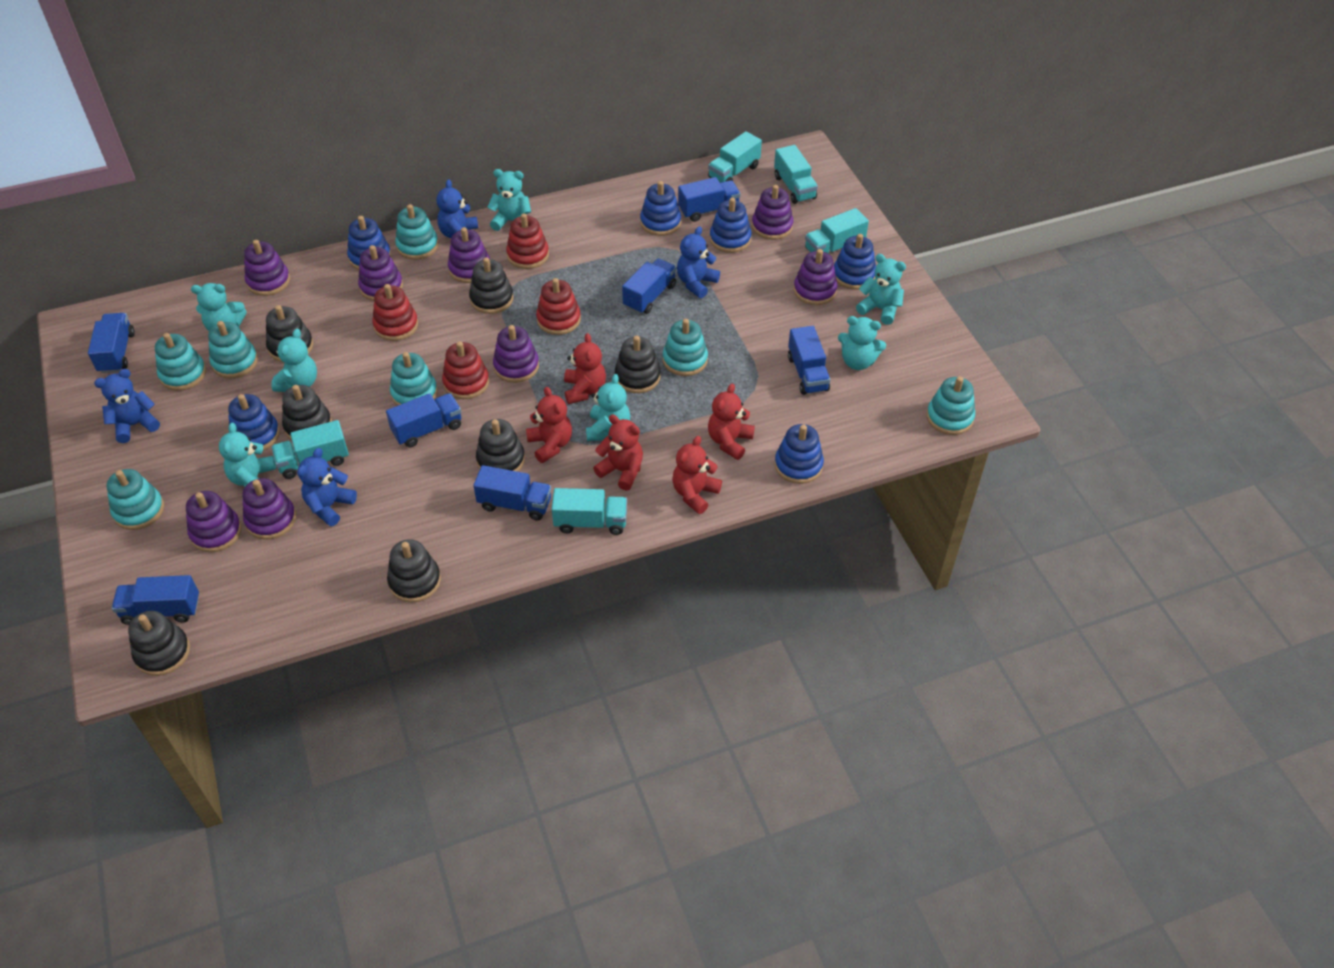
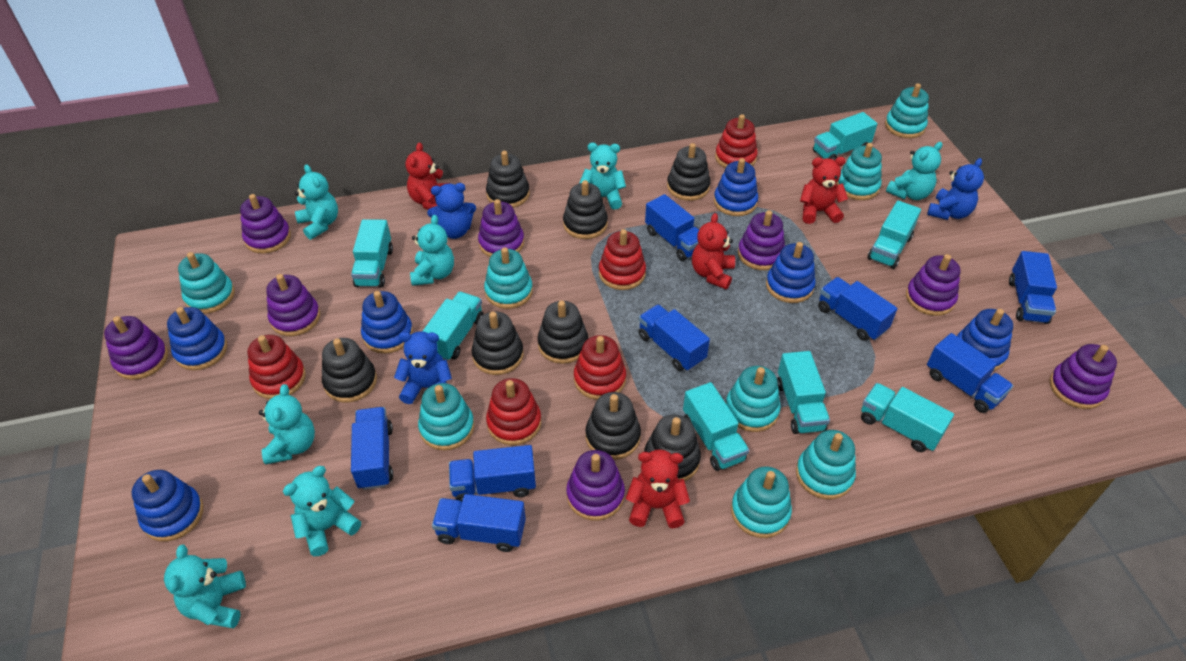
black stacking toy: [128,611,190,676] [266,305,313,362] [282,385,332,440] [387,539,441,603] [469,257,513,314] [476,419,525,472] [615,336,660,393] = 7 -> [322,338,377,403] [472,312,524,375] [486,151,530,208] [538,301,588,364] [563,180,608,239] [585,392,641,460] [644,414,701,481] [667,143,711,201] = 8
blue teddy bear: [94,369,160,443] [297,448,357,527] [437,179,478,238] [677,226,720,298] = 4 -> [394,331,452,404] [427,183,476,239] [927,158,984,220] = 3
blue truck: [88,313,135,373] [112,575,199,625] [386,393,461,447] [473,465,552,520] [622,258,676,314] [678,177,741,222] [788,326,830,395] = 7 -> [351,407,393,490] [432,494,526,552] [449,445,536,502] [639,304,710,371] [645,194,699,261] [818,277,897,341] [927,333,1013,413] [1009,251,1057,324] = 8
red stacking toy: [372,284,418,341] [442,341,489,399] [506,213,549,269] [536,278,581,335] = 4 -> [248,335,306,399] [486,378,541,445] [574,335,626,400] [599,229,646,290] [715,114,758,168] = 5
red teddy bear: [526,387,572,463] [564,333,606,404] [593,415,643,491] [672,436,722,514] [708,383,755,460] = 5 -> [406,143,450,210] [626,449,690,528] [692,213,735,289] [800,157,848,224] = 4
turquoise stacking toy: [106,469,164,530] [155,333,206,391] [208,321,258,378] [390,352,438,406] [395,204,438,260] [663,319,708,376] [927,376,975,435] = 7 -> [178,252,235,314] [418,383,474,450] [484,247,533,309] [726,366,781,432] [731,466,792,538] [796,430,856,499] [836,143,882,200] [885,83,929,138] = 8
turquoise truck: [271,420,349,479] [552,488,627,535] [708,131,762,183] [774,145,818,204] [805,208,869,254] = 5 -> [351,219,393,287] [422,292,484,360] [683,382,749,471] [777,351,830,434] [813,112,878,160] [861,383,954,452] [867,200,921,269] = 7

